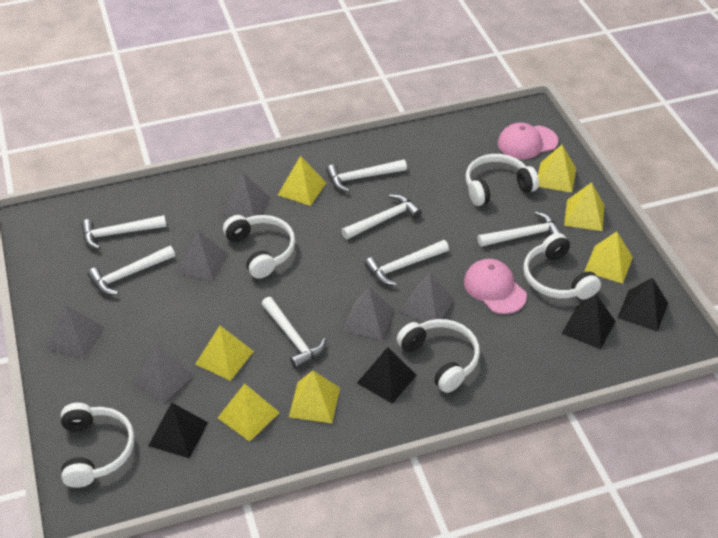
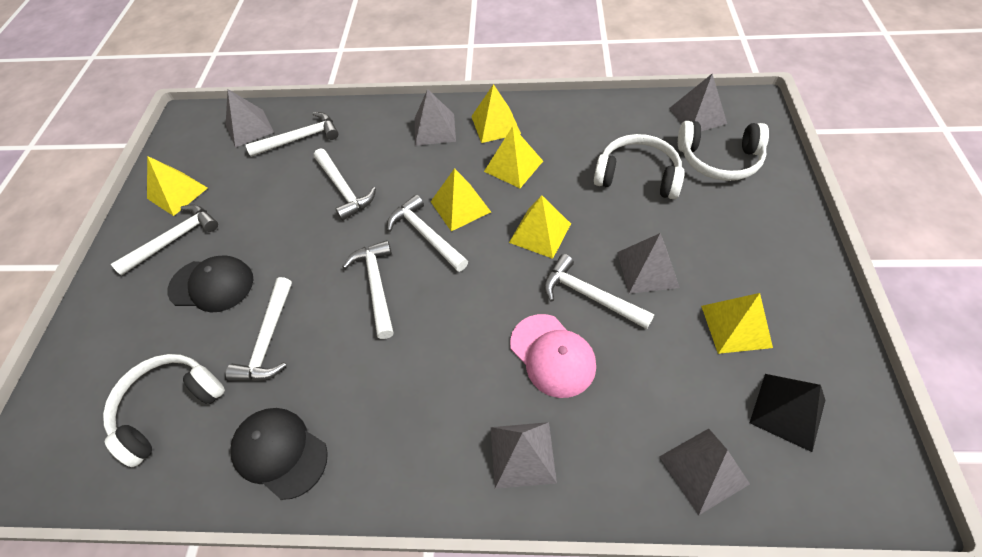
black cap: none = 0 -> [167,255,253,312] [231,408,328,500] = 2
black pyramid: [148,402,208,458] [357,347,417,404] [562,295,616,349] [618,278,668,332] = 4 -> [750,374,825,452] = 1
pink cap: [464,259,527,314] [498,123,558,159] = 2 -> [510,314,596,398] = 1
white headphones: [61,403,135,488] [223,215,295,279] [396,319,480,393] [466,154,539,206] [523,233,601,299] = 5 -> [103,354,225,467] [594,134,685,199] [678,121,769,181] = 3
yellow pyramid: [195,326,254,381] [218,383,280,441] [278,156,326,206] [289,371,340,423] [538,145,576,193] [564,182,605,231] [584,232,633,284] = 7 -> [147,156,208,216] [431,168,491,231] [471,84,521,143] [484,126,543,188] [509,195,571,259] [701,293,773,354] = 6

